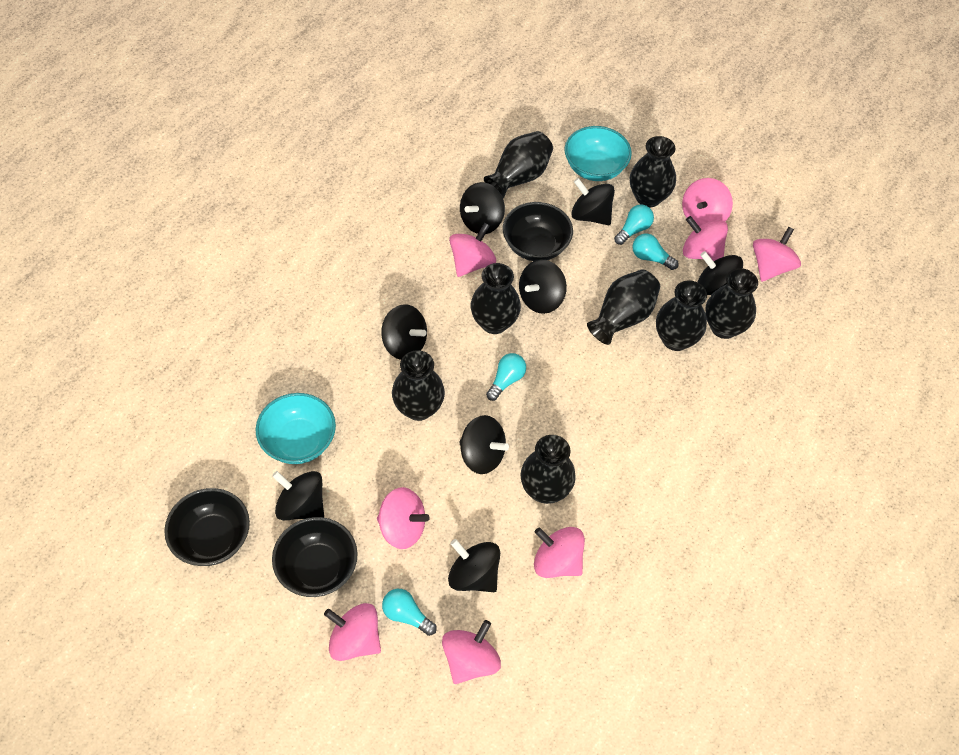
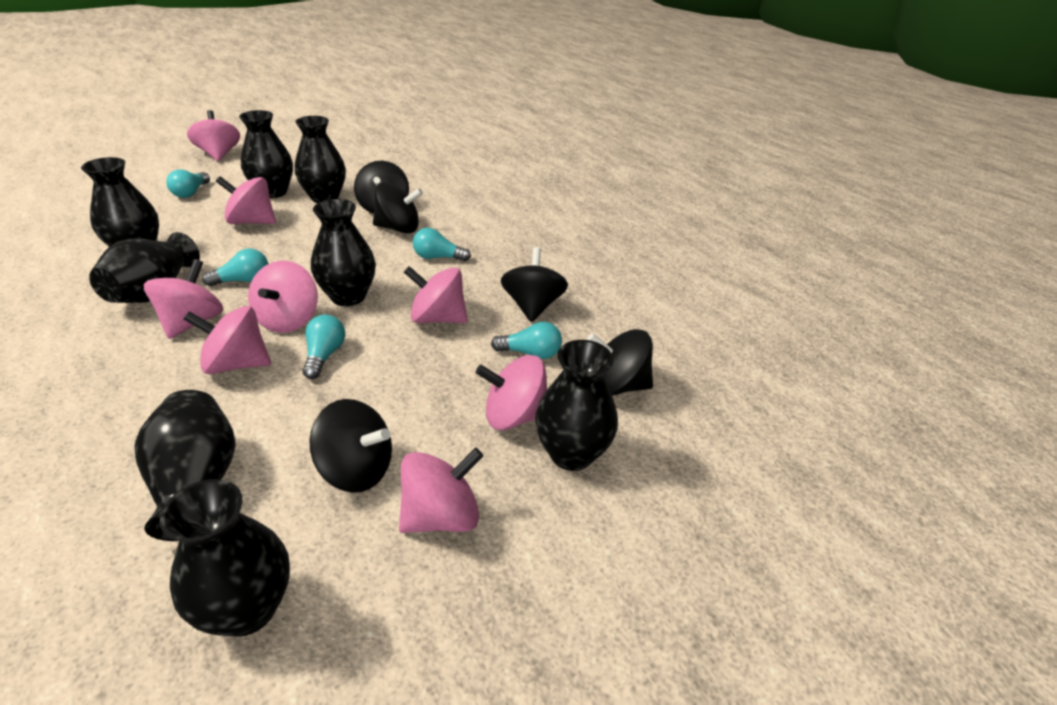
black bowl: [164,488,250,566] [272,517,358,597] [503,202,573,261] = 3 -> none = 0
black spinning top: [272,471,324,520] [381,304,427,360] [448,539,500,592] [459,415,509,474] [460,182,505,234] [519,260,567,314] [571,178,615,225] [698,251,743,295] = 8 -> [309,399,392,493] [354,161,409,214] [373,182,423,233] [501,247,568,322] [587,329,653,396] = 5
turquoise bowl: [256,393,336,464] [565,126,632,181] = 2 -> none = 0
turquoise light bulb: [382,589,437,636] [486,353,526,401] [614,205,654,245] [632,233,679,270] = 4 -> [166,169,210,198] [202,249,268,286] [303,315,345,379] [413,228,471,262] [491,322,562,359] = 5

